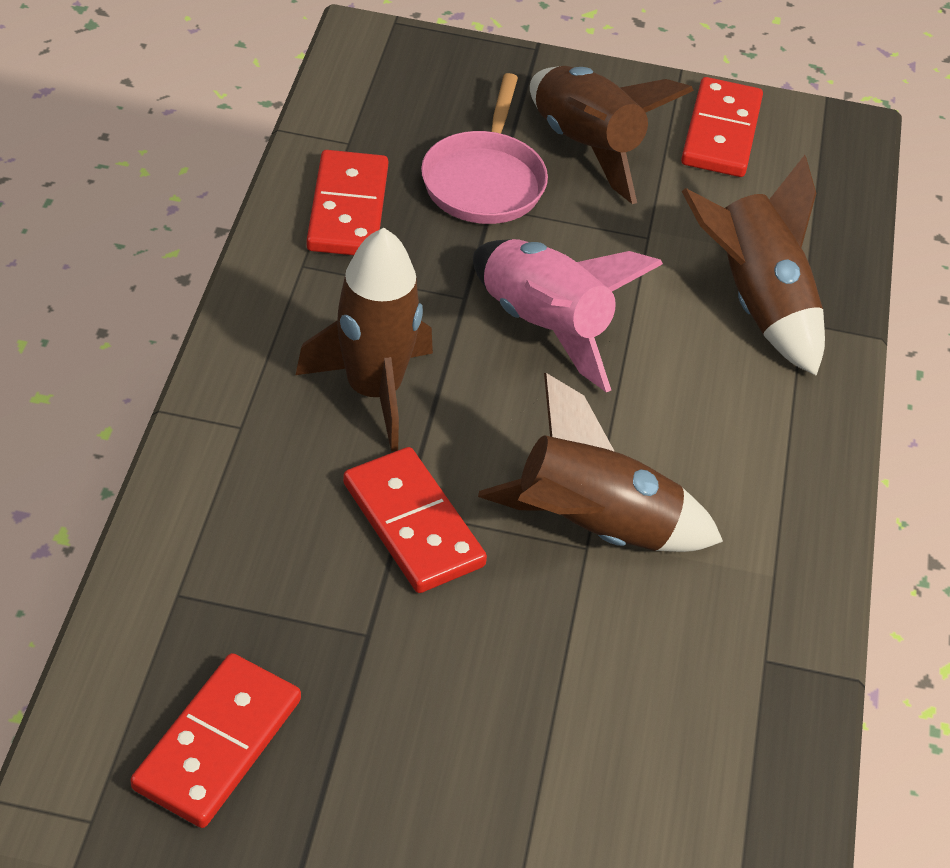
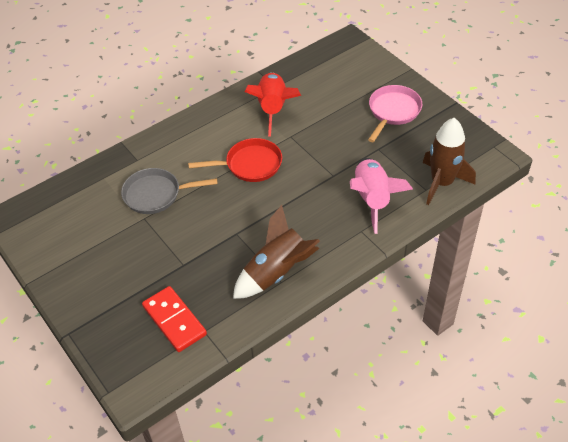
brown rocket: [296,228,433,452] [478,373,723,552] [530,66,694,204] [682,155,825,376] = 4 -> [233,205,320,299] [423,118,476,205] = 2
grey pan: none = 0 -> [121,168,218,214] = 1
red domino: [130,653,301,828] [306,150,388,255] [343,447,487,593] [681,77,763,177] = 4 -> [142,286,207,352] = 1
red pan: none = 0 -> [188,138,282,182] = 1
red rocket: none = 0 -> [244,73,301,137] = 1

